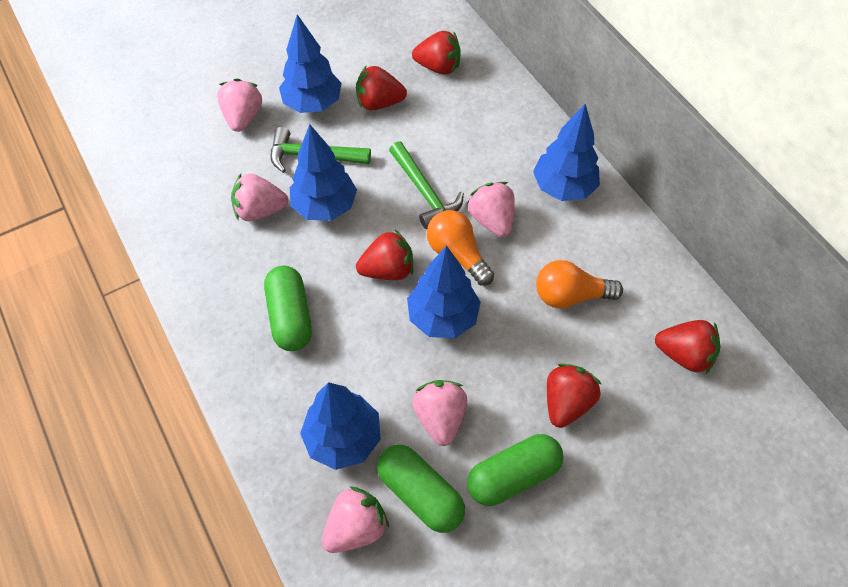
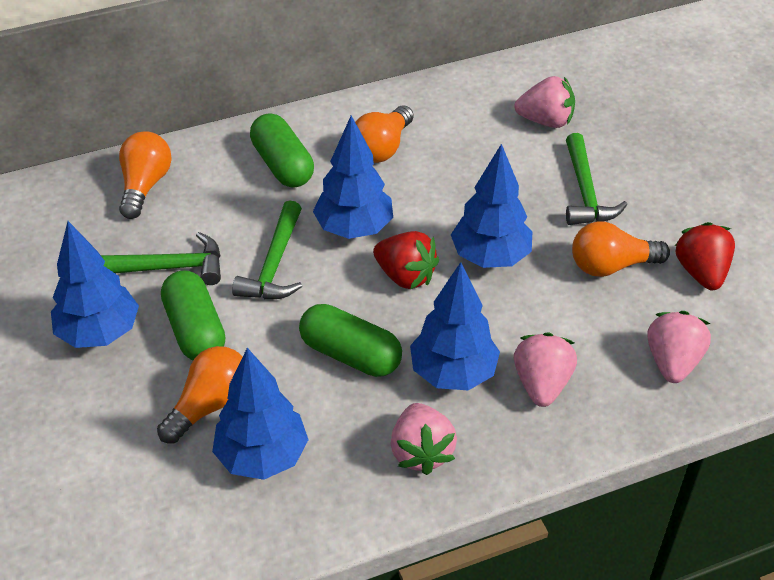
green hammer: [271,127,371,173] [389,141,464,229] = 2 -> [101,232,221,285] [232,200,302,299] [566,133,627,225] = 3
orange light bulb: [427,210,494,286] [536,260,623,309] = 2 -> [119,131,172,219] [157,346,242,444] [355,105,414,163] [572,222,670,277] = 4
pink strawberry: [217,78,262,132] [231,173,288,221] [322,486,389,553] [412,380,467,446] [467,182,515,237] = 5 -> [390,403,457,475] [514,76,575,128] [514,333,577,407] [647,311,711,383] = 4
red strawberry: [356,66,407,110] [356,230,413,280] [412,31,461,75] [547,364,601,428] [655,320,720,374] = 5 -> [373,231,439,289] [675,222,735,290] = 2

